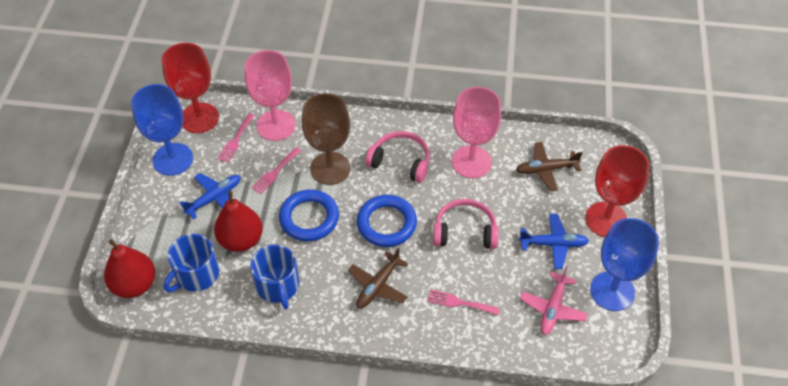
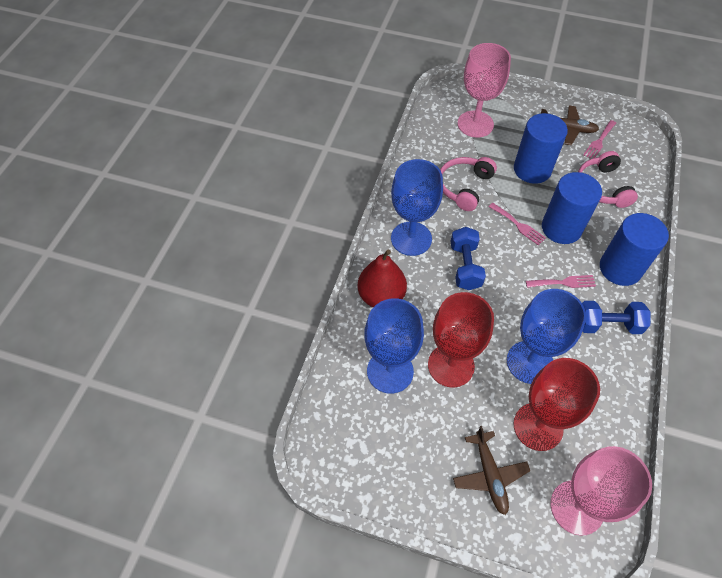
blue cylinder: none = 0 -> [514,113,568,184] [542,172,602,244] [600,213,669,286] = 3
blue dumbbell: none = 0 -> [451,227,486,290] [582,301,651,334] = 2
blue goblet: [131,84,193,176] [590,218,659,311] = 2 -> [364,298,424,394] [391,159,443,256] [507,289,586,384] = 3
blue mug: [163,234,219,292] [250,245,299,309] = 2 -> none = 0
blue plane: [179,173,240,219] [519,214,589,269] = 2 -> none = 0
blue ring: [279,189,339,241] [357,195,417,247] = 2 -> none = 0
brown goblet: [302,93,350,185] = 1 -> none = 0
pink plane: [520,266,588,335] = 1 -> none = 0
red pear: [104,239,155,298] [214,191,263,252] = 2 -> [358,249,407,307] = 1

